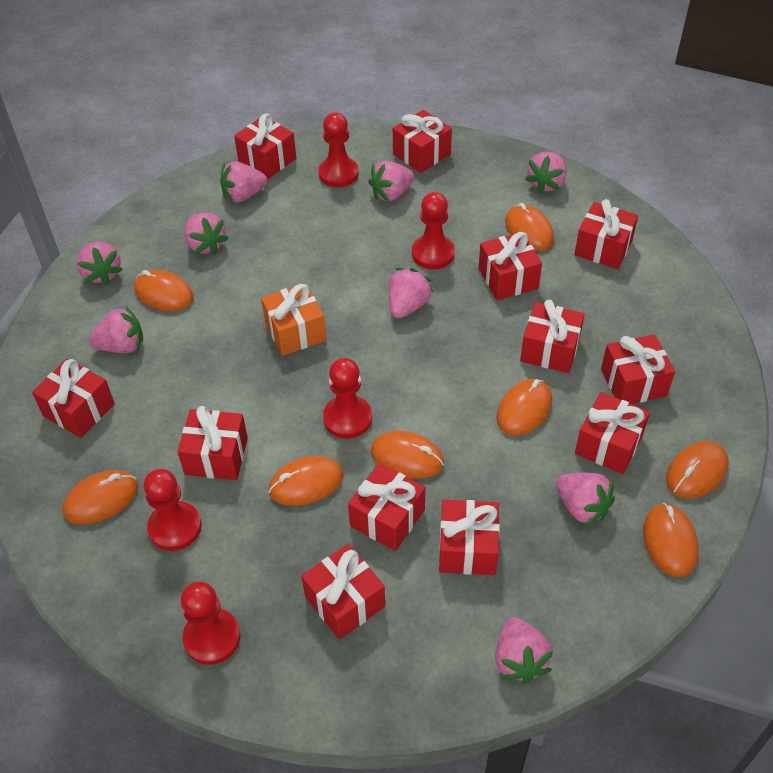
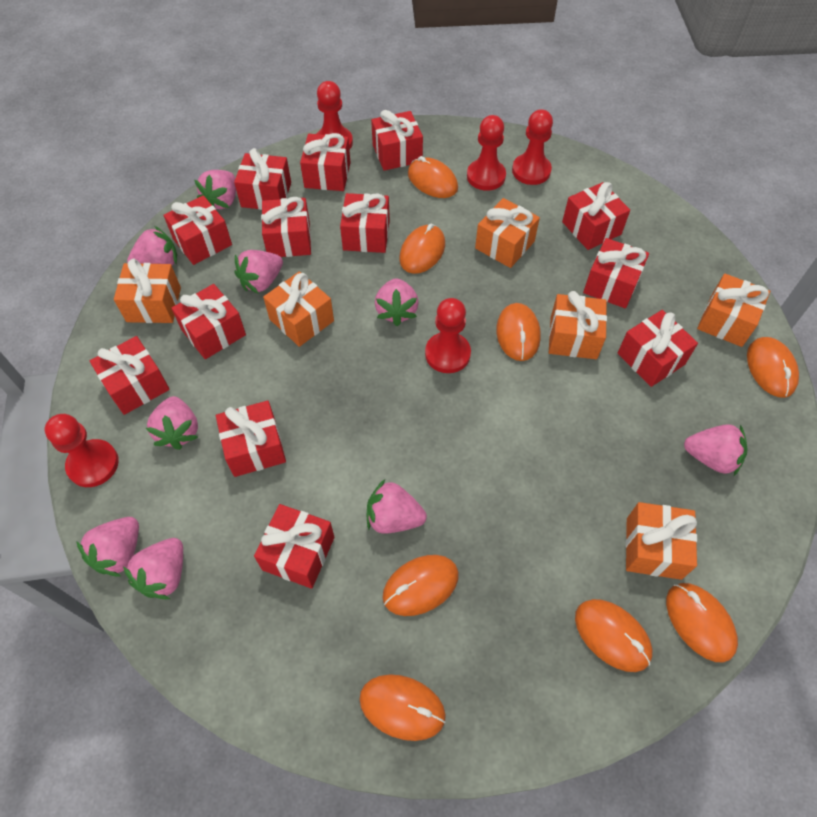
orange gift: [261,283,326,356] = 1 -> [114,259,181,323] [263,271,334,347] [475,198,540,268] [549,291,607,359] [626,502,697,580] [697,274,770,347] = 6
red gift: [32,359,115,438] [177,406,248,480] [234,113,296,179] [302,544,385,640] [348,463,425,551] [393,110,452,173] [439,500,500,575] [479,232,542,300] [520,299,585,373] [574,199,638,269] [575,392,650,474] [601,334,675,404] = 12 -> [90,336,170,415] [164,195,232,265] [172,284,246,359] [216,401,286,477] [234,148,291,210] [254,504,334,589] [261,197,311,257] [300,133,351,191] [340,193,390,253] [371,110,423,171] [562,182,630,250] [583,238,649,308] [618,310,698,387] = 13

